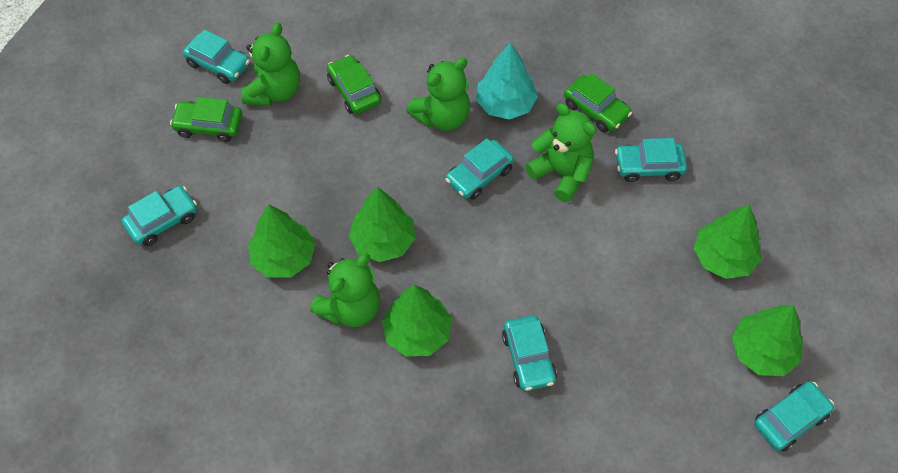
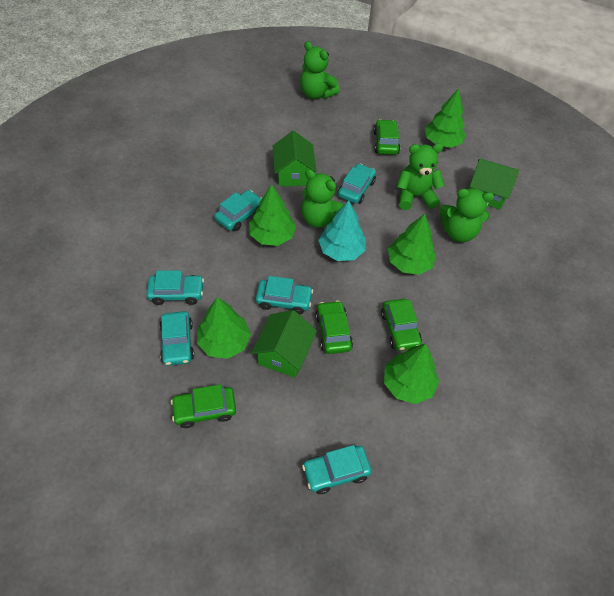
green car: [170,97,242,142] [327,55,381,114] [564,73,632,133] = 3 -> [171,384,236,428] [315,300,353,354] [374,119,400,155] [381,299,422,351] = 4
green house: none = 0 -> [252,310,317,378] [273,131,317,187] [469,159,519,209] = 3

